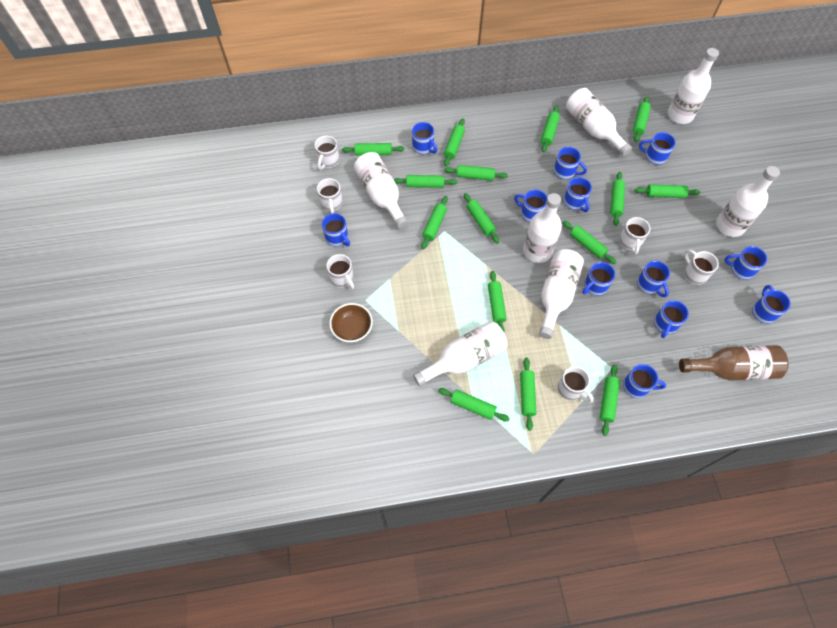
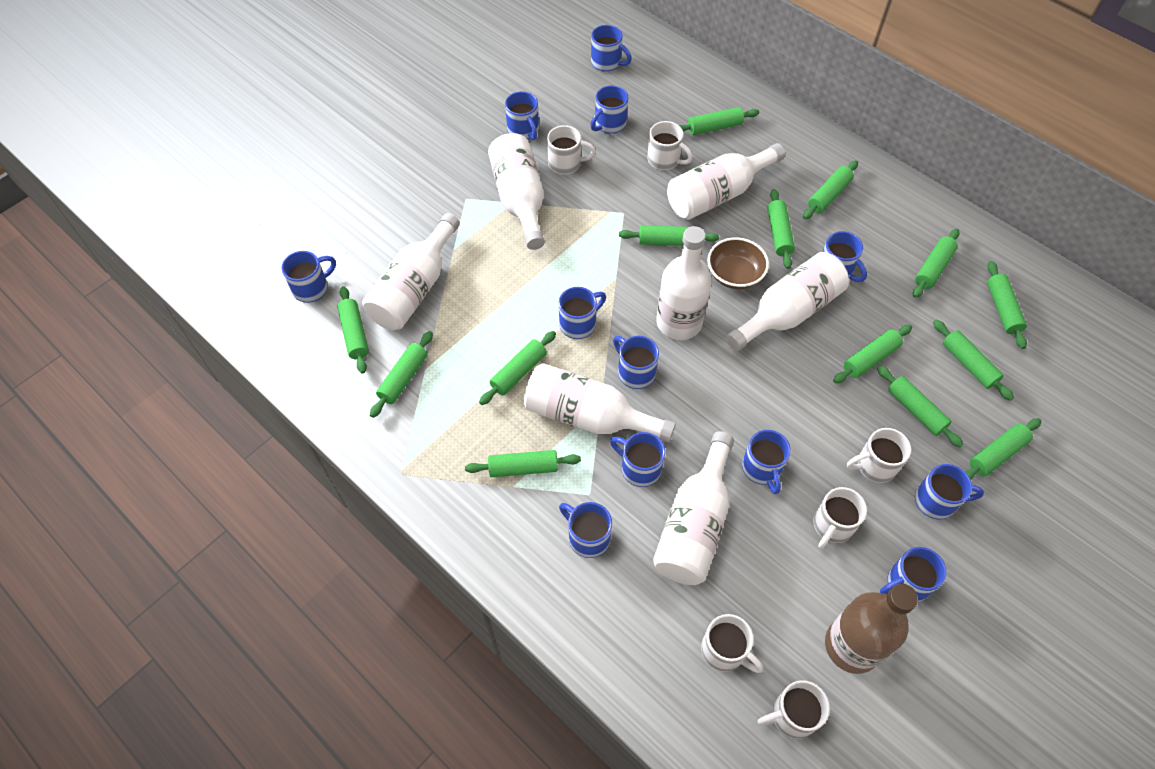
green rolling pin: [342,143,404,156] [393,175,457,188] [421,196,448,249] [438,388,510,421] [444,118,465,166] [444,165,508,181] [464,193,499,244] [488,271,506,332] [520,358,536,431] [541,106,560,152] [562,221,616,264] [600,364,620,436] [610,172,625,226] [633,96,651,142] [635,184,700,198] = 15 -> [337,286,369,373] [370,331,433,418] [465,450,581,477] [479,331,556,405] [619,225,719,246] [679,107,759,135] [767,189,795,269] [803,160,858,220] [833,325,912,383] [877,365,964,447] [913,229,960,298] [933,320,1014,401] [965,418,1042,480] [987,261,1027,349] = 14

